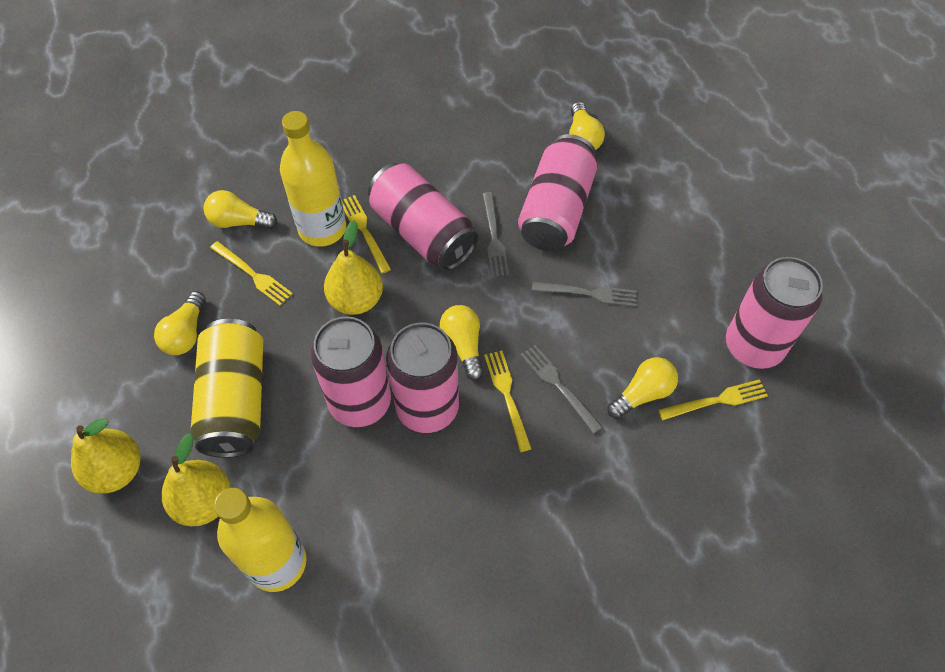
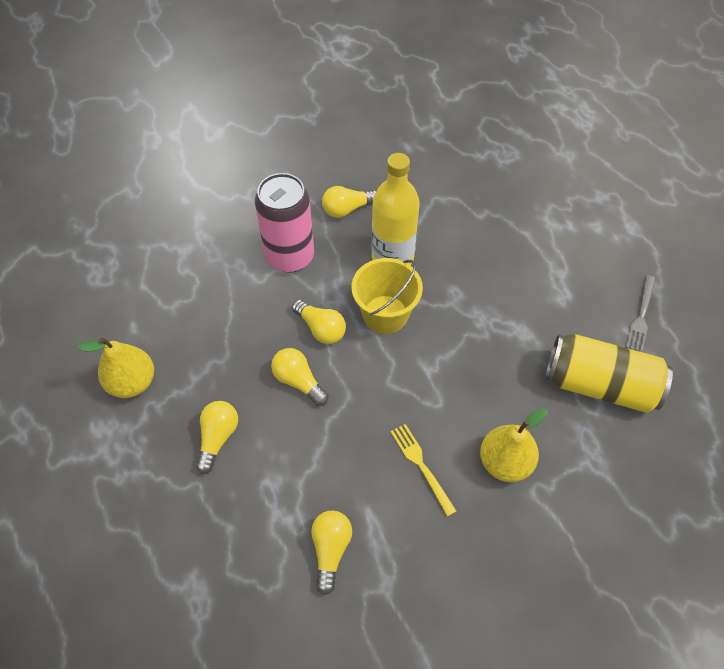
grey fork: [482,192,509,277] [521,345,603,434] [532,282,637,307] = 3 -> [626,275,656,352] = 1
pink can: [311,316,391,427] [368,163,478,271] [386,323,459,433] [518,134,598,251] [726,257,823,369] = 5 -> [255,173,314,273] = 1
yellow bottle: [214,488,306,592] [280,111,346,246] = 2 -> [371,153,420,265] = 1
yellow bucket: none = 0 -> [352,258,423,334] = 1
yellow fork: [210,241,293,306] [342,195,391,273] [484,350,532,452] [658,379,768,420] = 4 -> [390,424,456,516] = 1
yellow pear: [71,418,140,493] [162,433,230,526] [324,220,383,315] = 3 -> [78,338,154,398] [480,408,548,482] = 2

